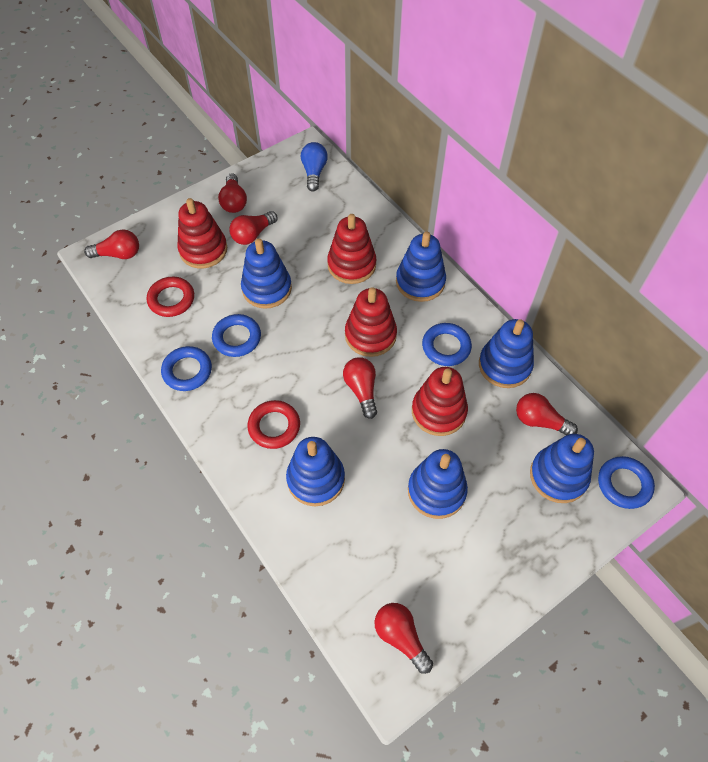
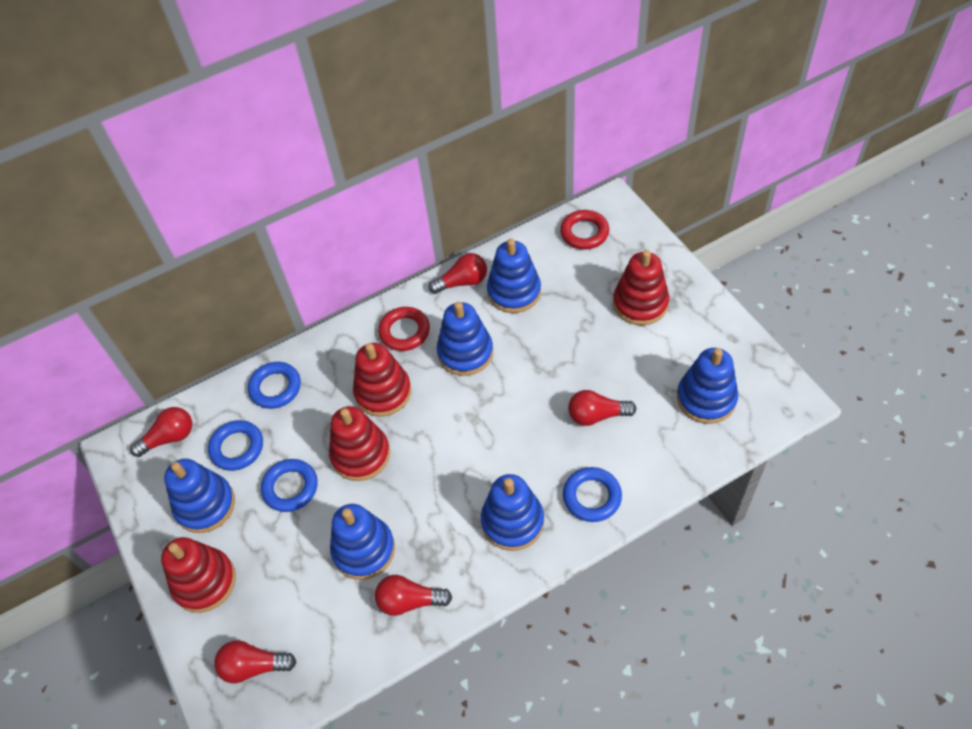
blue light bulb: [301,142,328,191] = 1 -> none = 0
red light bulb: [84,229,139,259] [218,173,247,213] [229,211,277,245] [343,357,377,419] [374,603,433,674] [516,393,578,435] = 6 -> [130,407,192,457] [214,640,296,683] [375,575,452,616] [429,253,487,294] [568,390,637,426] = 5

